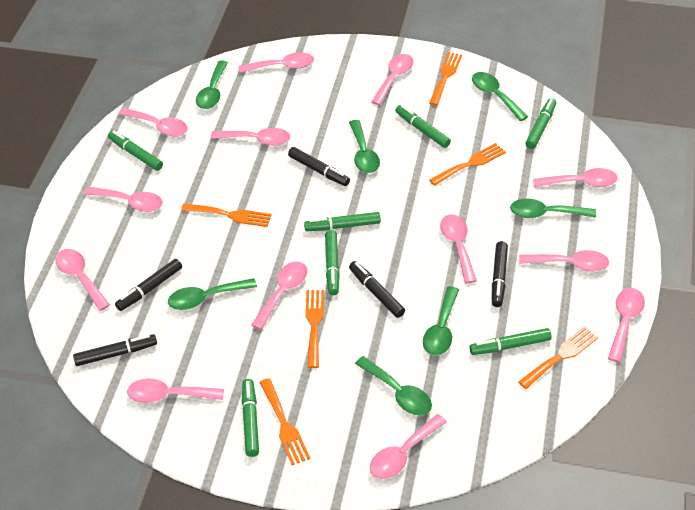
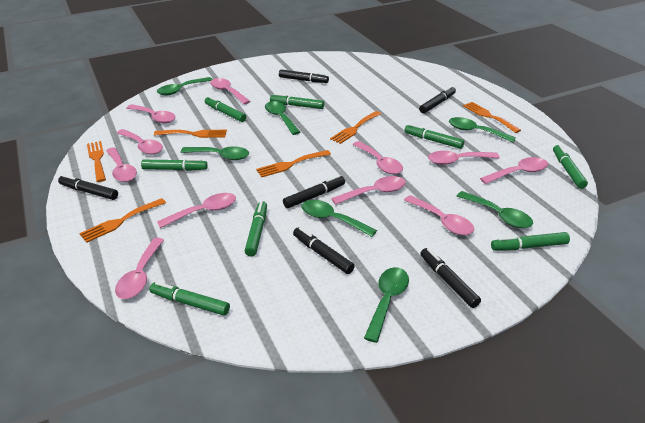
black marker: [73,334,157,366] [115,259,182,311] [288,147,350,186] [349,261,405,318] [492,241,508,307] = 5 -> [58,174,118,200] [279,69,329,83] [283,175,345,208] [293,227,355,274] [419,86,456,113] [420,248,481,308] = 6
green marker: [108,131,163,171] [242,379,259,457] [304,212,381,231] [325,230,340,295] [395,105,451,148] [469,328,552,355] [525,98,556,149] = 7 -> [141,159,208,171] [150,282,230,316] [205,96,246,122] [245,201,267,256] [270,93,324,109] [405,124,465,149] [491,232,570,251] [553,145,588,189] = 8
pink spoon: [55,249,110,311] [84,186,163,212] [118,108,188,137] [127,378,224,403] [211,128,290,146] [239,52,314,73] [251,261,307,330] [370,414,447,479] [371,54,414,105] [440,214,477,283] [519,250,609,271] [533,168,618,187] [608,288,645,363] = 13 -> [106,147,137,182] [115,238,164,299] [117,129,163,154] [127,104,176,123] [157,193,236,228] [210,78,251,104] [331,176,406,205] [352,141,403,174] [404,195,474,235] [428,151,500,165] [480,157,548,184] = 11

